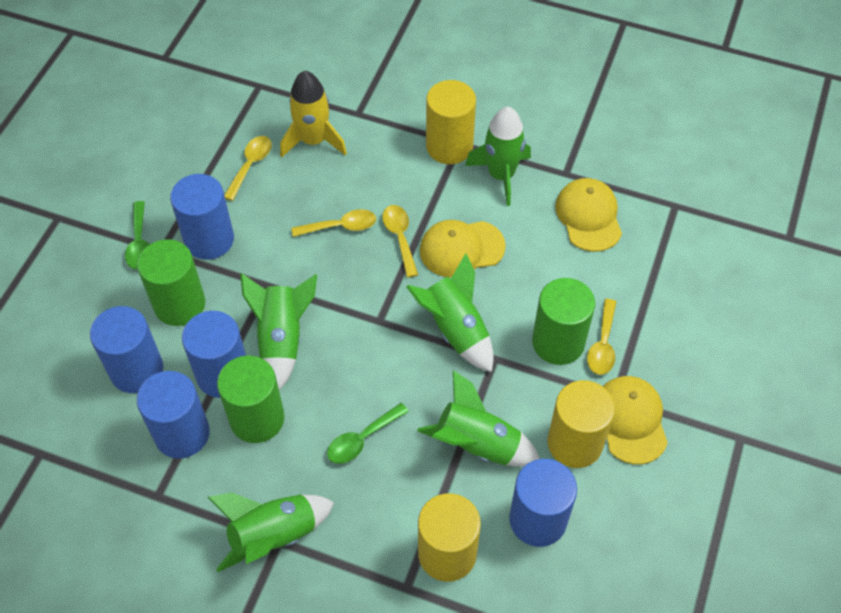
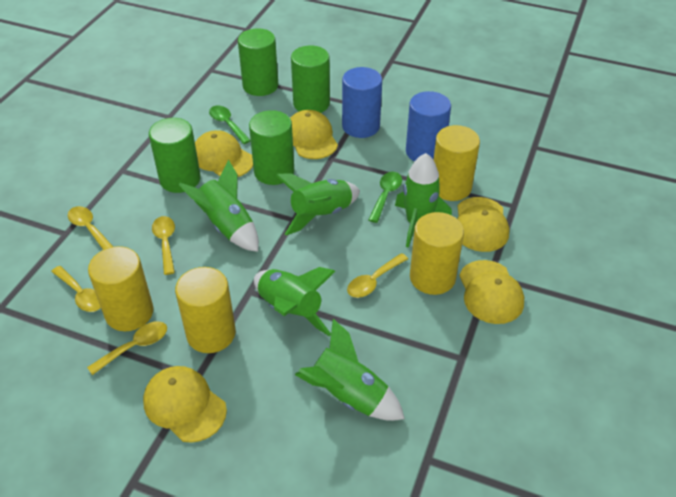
blue cylinder: [90,306,163,393] [137,371,210,459] [170,174,234,260] [182,311,246,398] [509,459,577,547] = 5 -> [342,67,382,138] [406,91,451,162] = 2
green cylinder: [137,239,205,326] [217,355,285,443] [532,278,595,365] = 3 -> [149,118,201,193] [238,28,278,96] [249,110,294,185] [291,45,330,113] = 4
yellow cap: [420,220,506,278] [555,178,622,252] [603,376,668,465] = 3 -> [143,366,227,443] [195,130,253,177] [290,110,338,159] [457,197,509,252] [459,260,524,324] = 5
yellow cylinder: [418,493,481,582] [426,80,476,164] [547,380,615,468] = 3 -> [88,246,154,331] [175,267,236,353] [410,212,464,295] [433,125,480,201] = 4
yellow rocket: [280,71,347,157] = 1 -> none = 0
yellow spoon: [224,136,272,201] [291,209,376,237] [382,205,418,278] [587,299,616,375] = 4 -> [51,266,101,312] [68,206,113,250] [87,321,167,375] [152,216,175,275] [347,253,408,298] = 5

